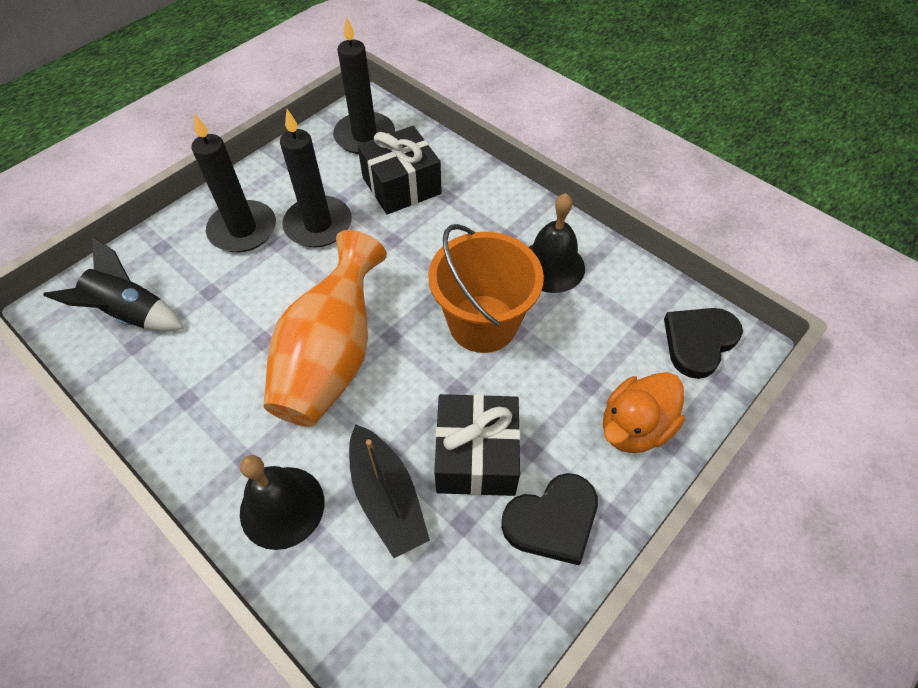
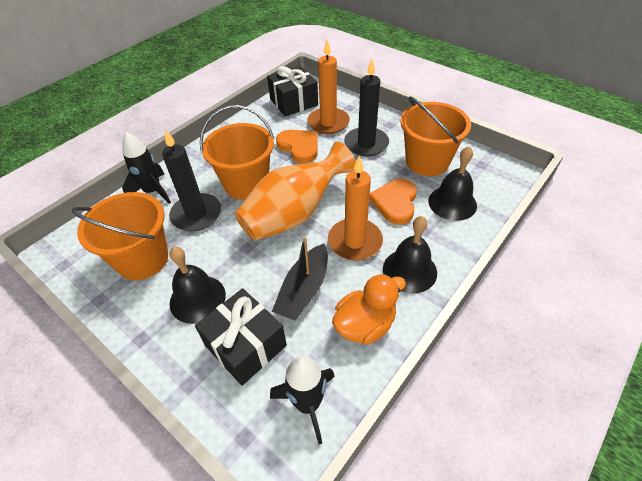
black bell: [240,455,324,550] [529,193,585,293] = 2 -> [169,247,226,324] [383,216,437,293] [428,146,477,221] = 3
black candle: [192,114,276,253] [280,109,352,247] [333,17,395,154] = 3 -> [162,129,221,231] [344,59,389,157] = 2
black heart: [501,473,598,565] [664,308,743,379] = 2 -> none = 0
black rocket: [43,237,184,331] = 1 -> [122,132,171,204] [270,355,335,444] = 2
orange bucket: [428,224,544,353] = 1 -> [72,192,168,280] [200,105,274,200] [400,96,471,176] = 3
orange candle: none = 0 -> [307,40,350,134] [328,155,383,261] = 2
orange heart: none = 0 -> [276,130,318,163] [369,179,417,225] = 2

